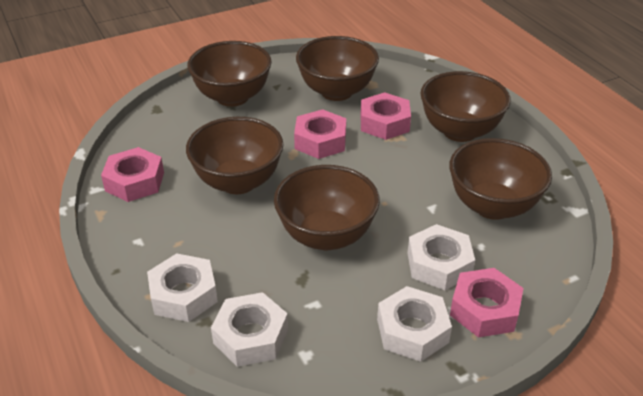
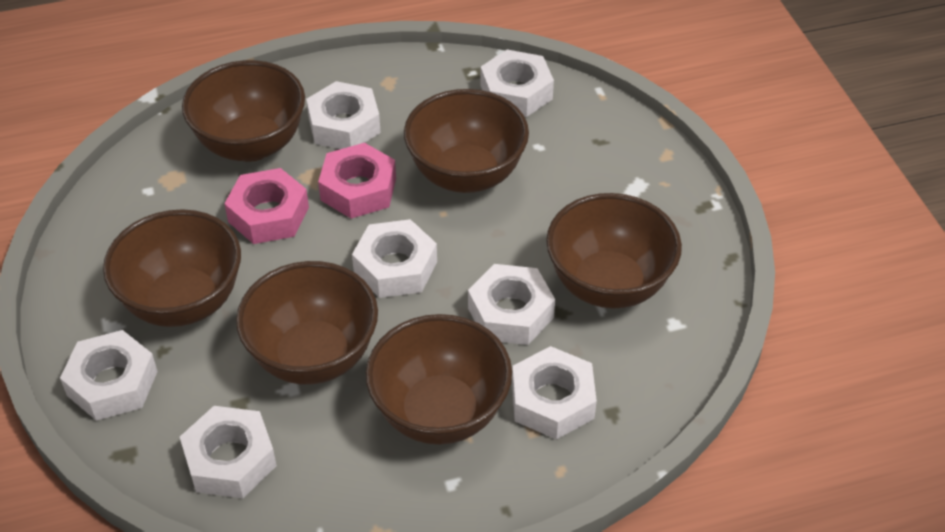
pink nut: [101,147,164,202] [294,109,346,159] [361,92,411,140] [450,268,524,338] = 4 -> [224,168,309,244] [318,143,396,218] = 2
white nut: [147,253,218,322] [211,292,288,367] [377,286,452,362] [408,224,475,290] = 4 -> [60,330,158,421] [180,406,277,498] [306,81,381,149] [352,219,437,298] [468,264,555,345] [480,50,554,117] [512,346,597,440] = 7

